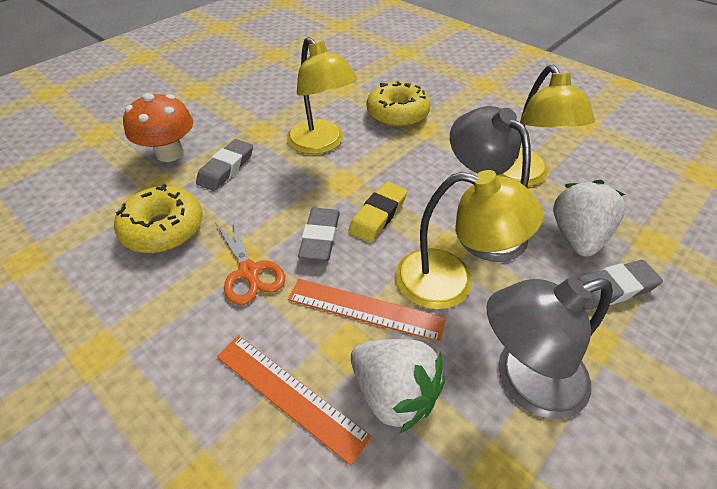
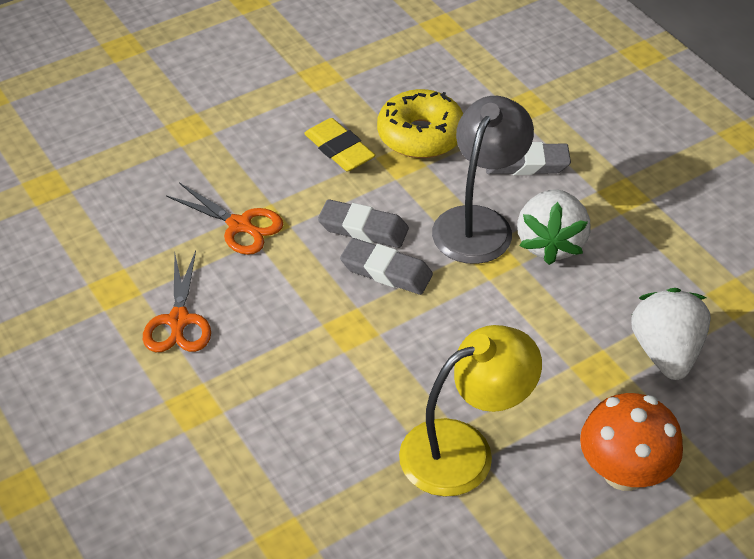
grey lamp: [450,106,531,262] [486,277,613,419] = 2 -> [432,96,534,264] = 1
orange ruler: [217,335,372,466] [288,279,446,342] = 2 -> none = 0
orange scissors: [215,215,285,305] = 1 -> [143,250,211,352] [166,183,283,255] = 2
yellow donut: [114,184,203,253] [367,81,431,128] = 2 -> [377,89,463,158] = 1
yellow lamp: [287,37,357,154] [395,170,544,310] [497,65,595,186] = 3 -> [399,325,542,497] = 1

